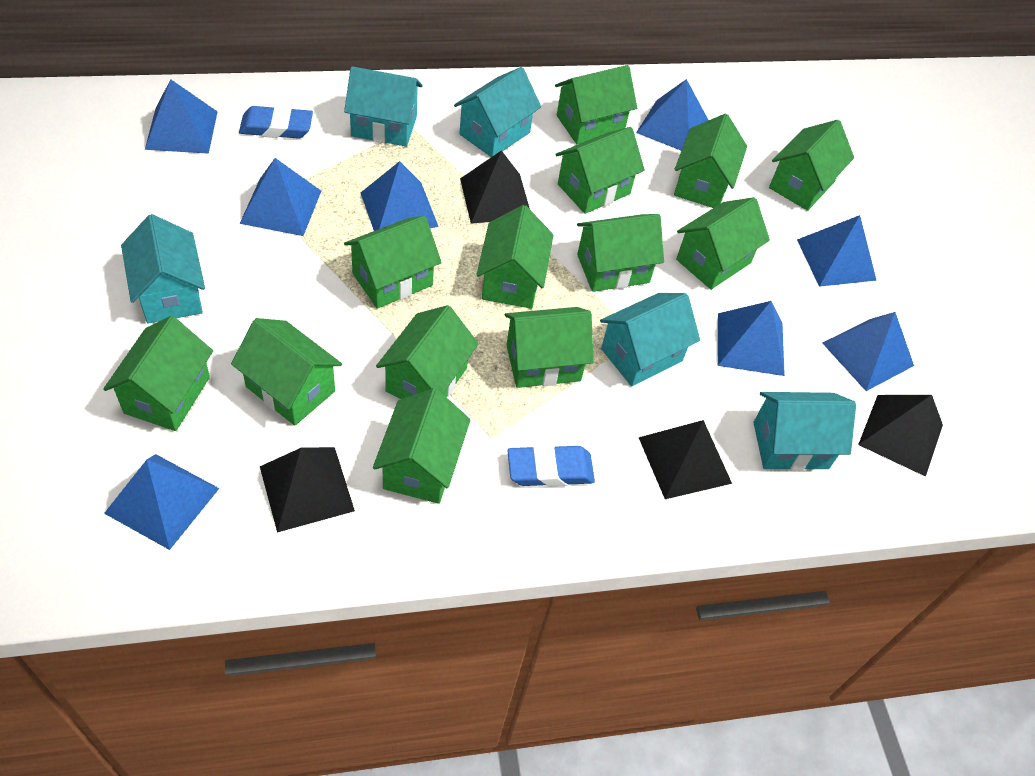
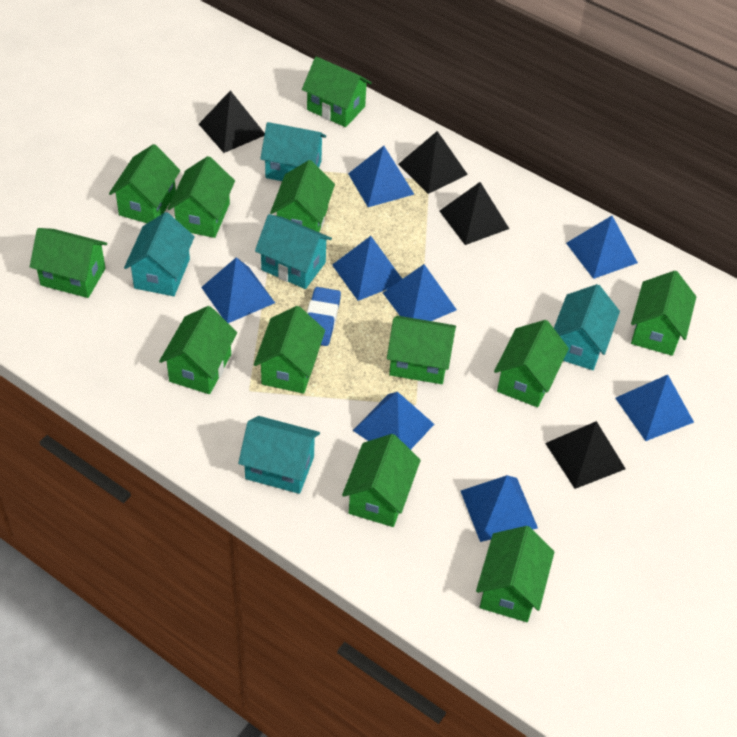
blue eraser: [239,106,313,139] [508,445,595,487] = 2 -> [307,287,341,346] = 1
green house: [103,316,213,431] [231,318,342,426] [344,216,442,308] [373,388,471,504] [376,305,479,399] [476,205,554,309] [505,307,594,388] [555,65,637,144] [555,127,645,214] [577,214,664,292] [674,114,747,208] [676,197,770,290] [769,120,854,211] = 13 -> [30,228,107,298] [109,144,180,223] [159,306,237,394] [168,156,235,238] [254,306,325,394] [270,160,335,232] [302,56,372,127] [342,434,421,527] [387,316,456,384] [476,526,555,622] [494,320,569,407] [631,271,696,356] = 12

